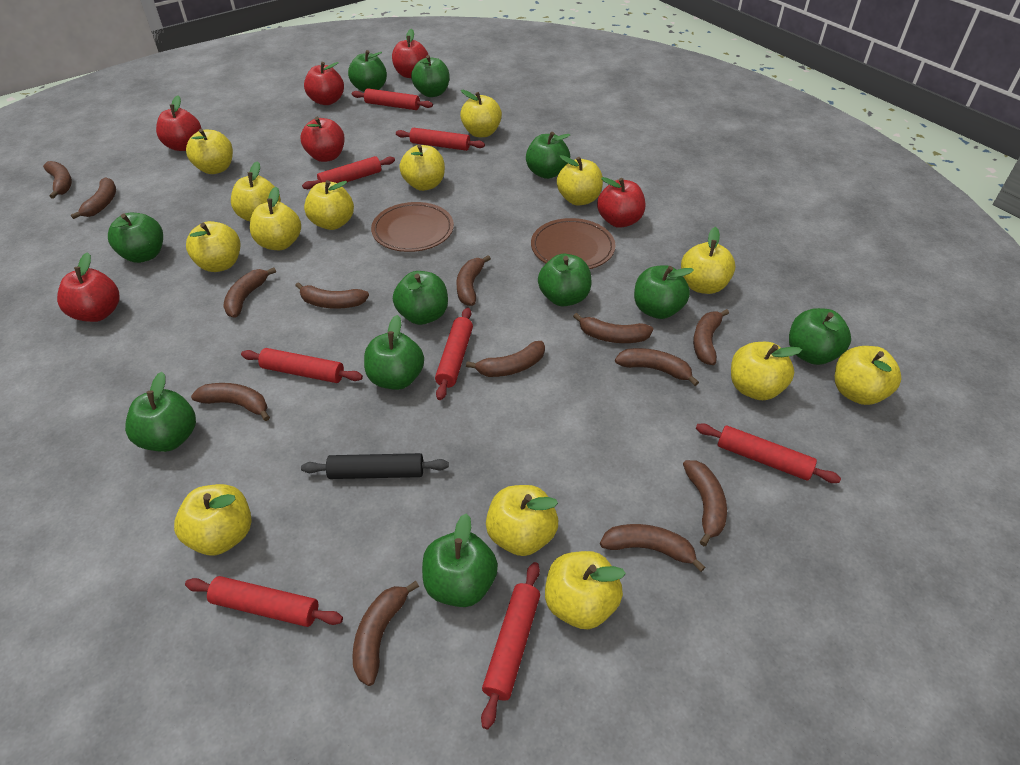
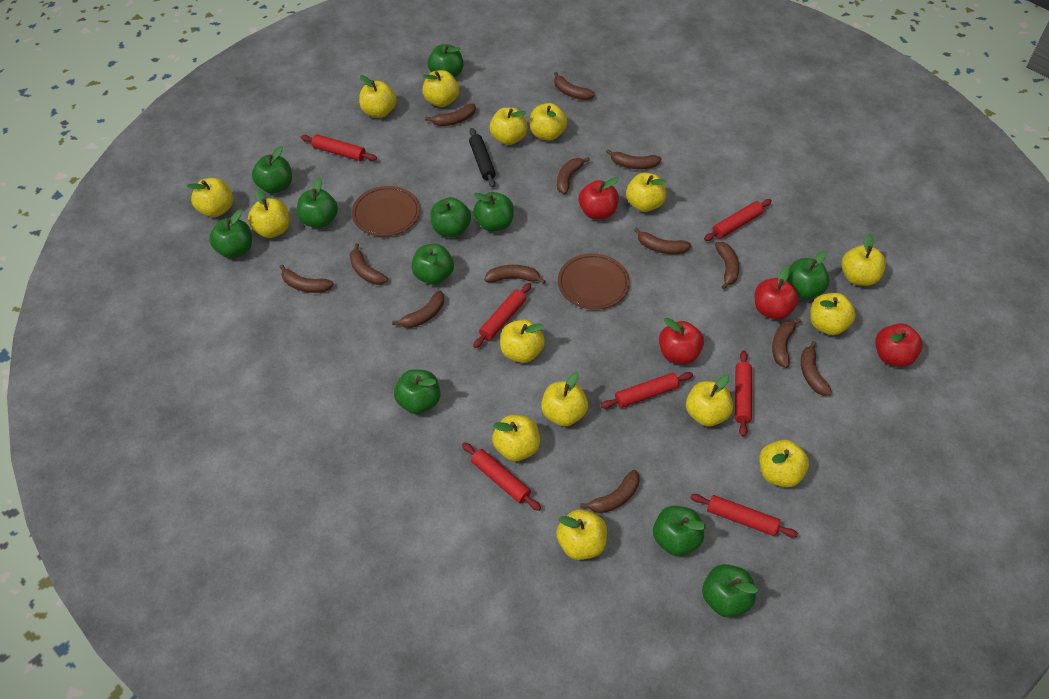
red apple: [57,252,120,322] [156,95,201,151] [300,117,345,162] [304,62,344,105] [392,29,428,78] [597,177,645,228] = 6 -> [579,177,619,220] [659,318,704,364] [755,267,799,320] [875,323,923,367] = 4
red rolling pin: [185,576,343,627] [241,348,363,383] [302,156,395,189] [352,88,433,110] [396,128,485,151] [435,308,473,400] [481,562,540,729] [696,423,841,483] = 8 -> [301,134,377,161] [462,442,541,511] [473,283,531,348] [601,372,693,409] [690,494,798,538] [704,199,772,241] [735,351,752,437] = 7
yellow apple: [174,484,252,555] [186,128,233,174] [186,221,240,272] [231,161,281,221] [250,187,301,250] [304,180,354,230] [399,144,445,191] [460,90,502,137] [486,485,558,556] [545,551,626,629] [557,155,603,205] [681,227,735,294] [731,342,802,400] [835,346,901,405] = 14 -> [187,178,233,217] [248,188,290,238] [359,75,396,118] [422,70,459,107] [490,107,528,145] [492,415,540,461] [500,320,545,363] [530,103,567,141] [541,372,588,426] [556,509,607,560] [626,173,666,212] [686,375,733,426] [759,440,809,487] [810,293,856,335] [842,233,886,286] = 15

